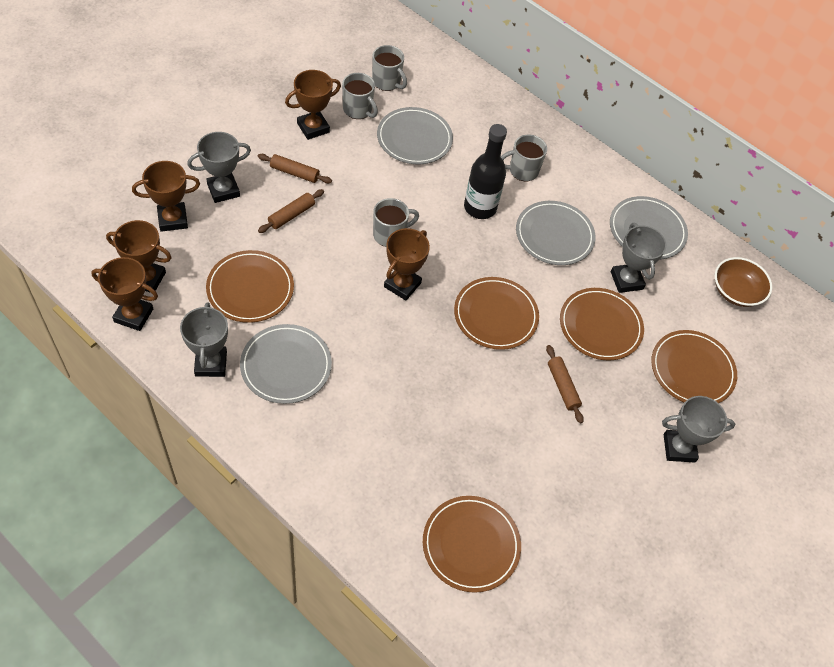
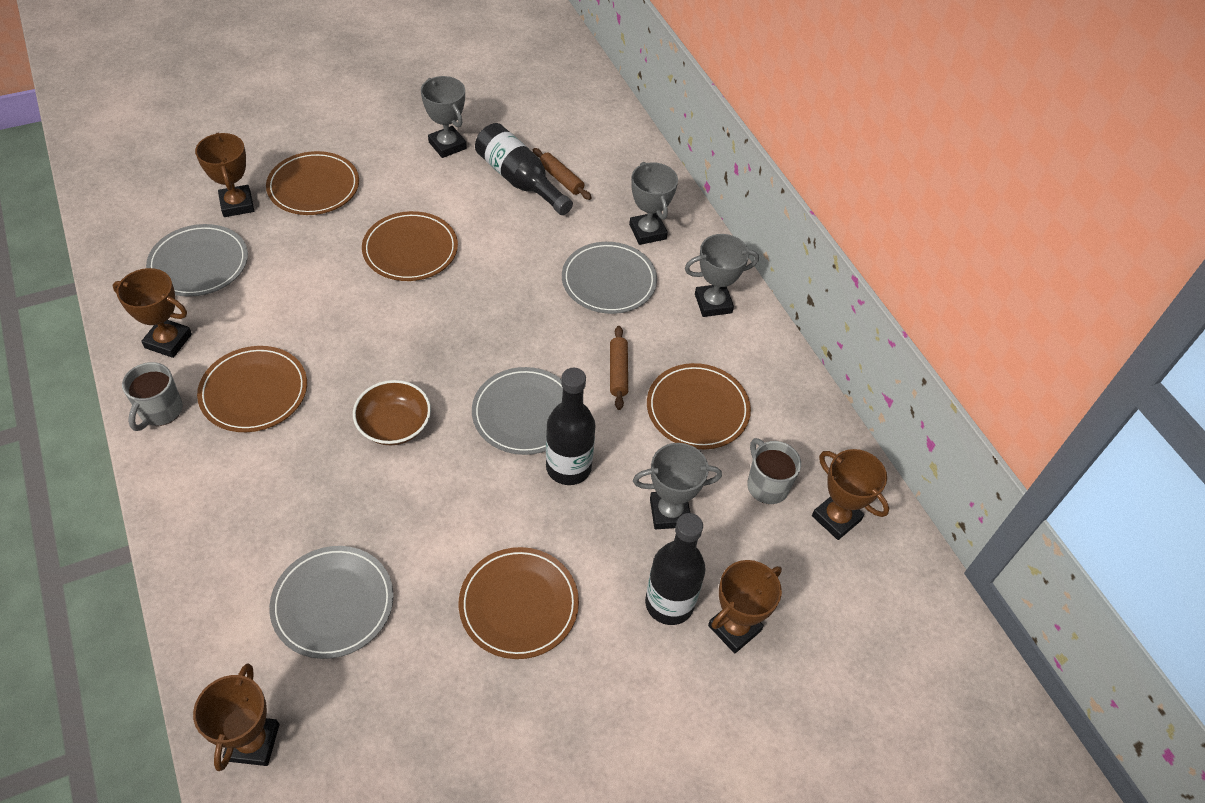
black bottle: [464,124,507,219] = 1 -> [475,123,573,215] [546,368,596,485] [645,513,706,625] = 3
brown rolling pin: [258,154,332,184] [258,189,324,233] [546,345,584,423] = 3 -> [533,148,592,200] [610,326,628,410] = 2
grey mug: [342,73,378,119] [372,45,407,91] [373,198,419,247] [501,135,547,181] = 4 -> [122,362,183,431] [747,438,801,504] = 2

